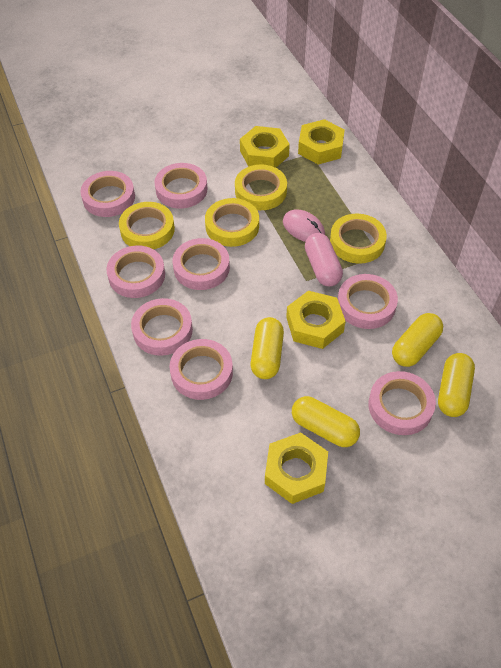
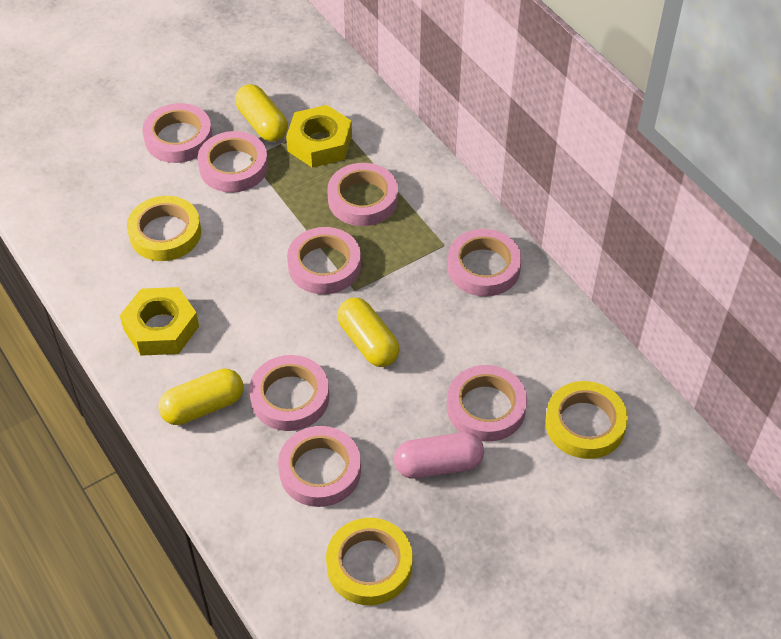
pink mouse: [283,210,325,242] = 1 -> none = 0
yellow capsule: [251,317,284,379] [292,396,360,447] [392,313,443,367] [438,353,475,417] = 4 -> [158,369,244,425] [235,84,288,142] [337,298,400,367] = 3
yellow nut: [240,126,290,168] [265,432,328,504] [286,291,346,349] [298,119,345,164] = 4 -> [120,287,199,356] [286,105,352,168] = 2
yellow tape: [119,202,175,249] [205,198,259,247] [235,164,287,210] [330,214,387,264] = 4 -> [127,196,201,261] [326,518,413,605] [545,381,628,459] = 3

